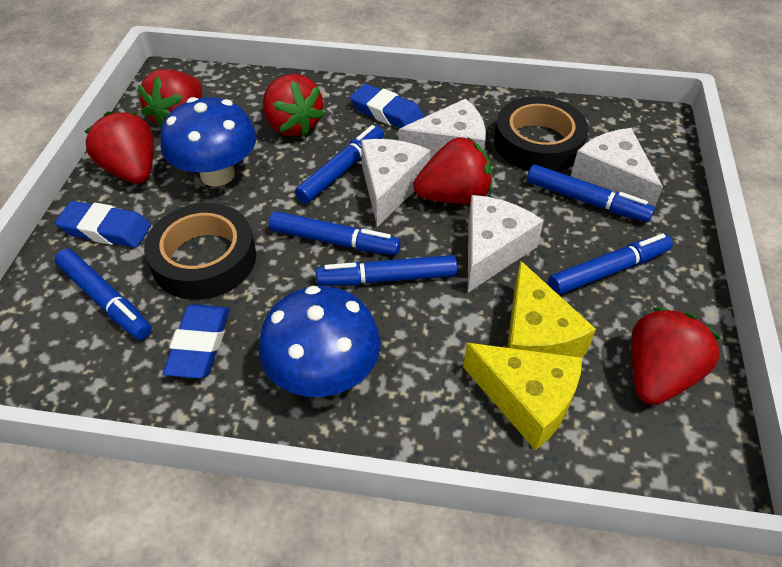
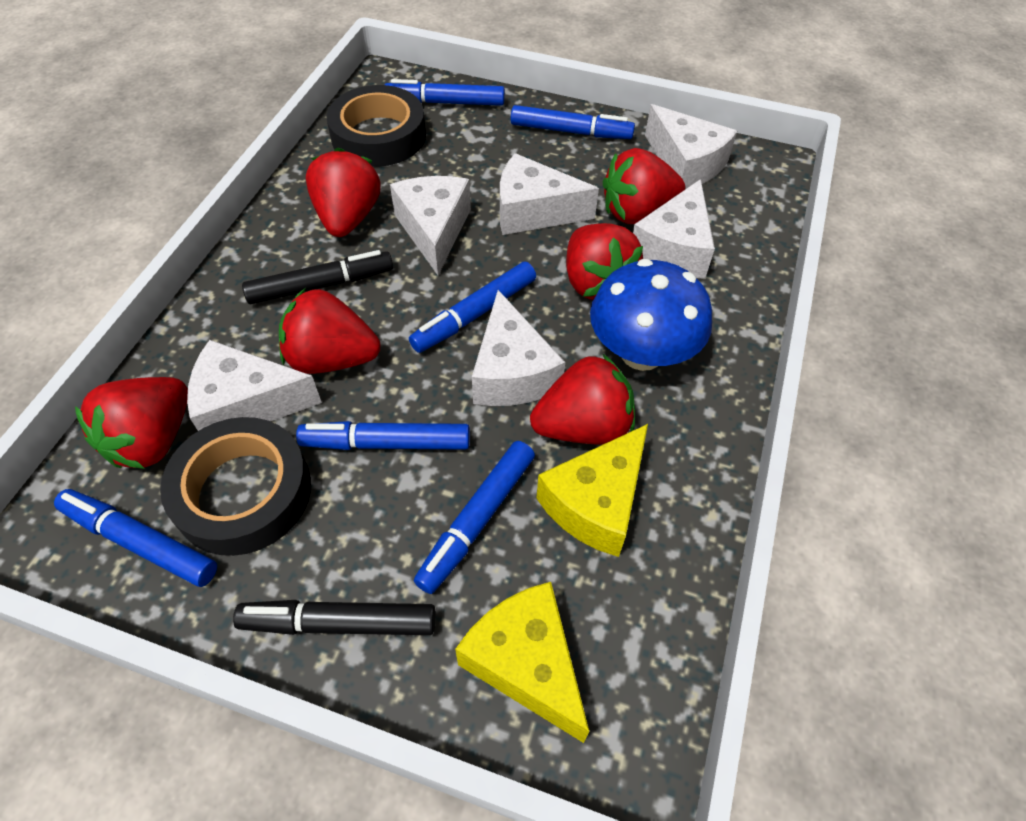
black marker: none = 0 -> [233,600,436,635] [242,250,393,304] = 2
blue eraser: [55,201,151,247] [163,304,230,379] [350,84,424,128] = 3 -> none = 0
blue mushroom: [160,97,257,186] [258,286,381,397] = 2 -> [590,259,712,371] = 1
red strawberry: [84,111,153,184] [138,69,202,129] [263,74,325,136] [413,137,492,204] [631,307,721,405] = 5 -> [75,377,188,469] [279,288,381,374] [306,148,380,237] [530,354,635,445] [566,223,643,300] [603,148,685,224] = 6
white cheese: [361,139,431,227] [399,99,486,159] [468,195,544,293] [571,128,663,207] = 4 -> [187,340,322,431] [390,176,471,275] [472,290,565,406] [500,153,599,235] [633,179,715,279] [645,104,737,189] = 6

